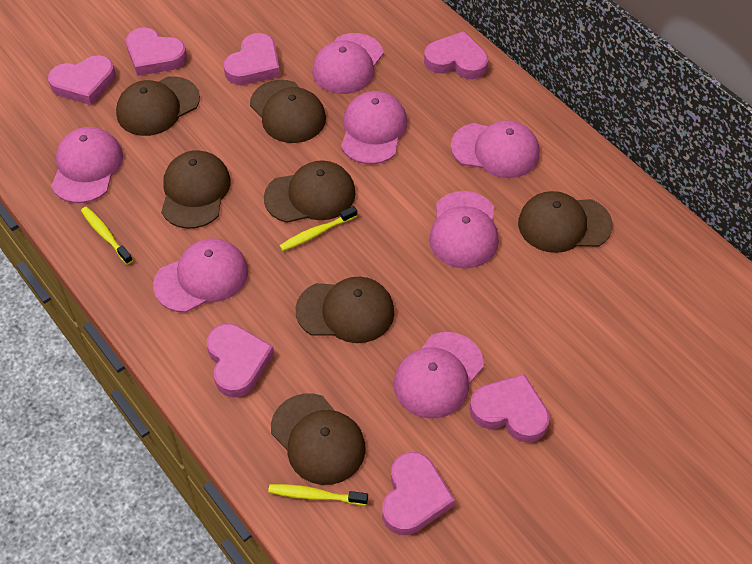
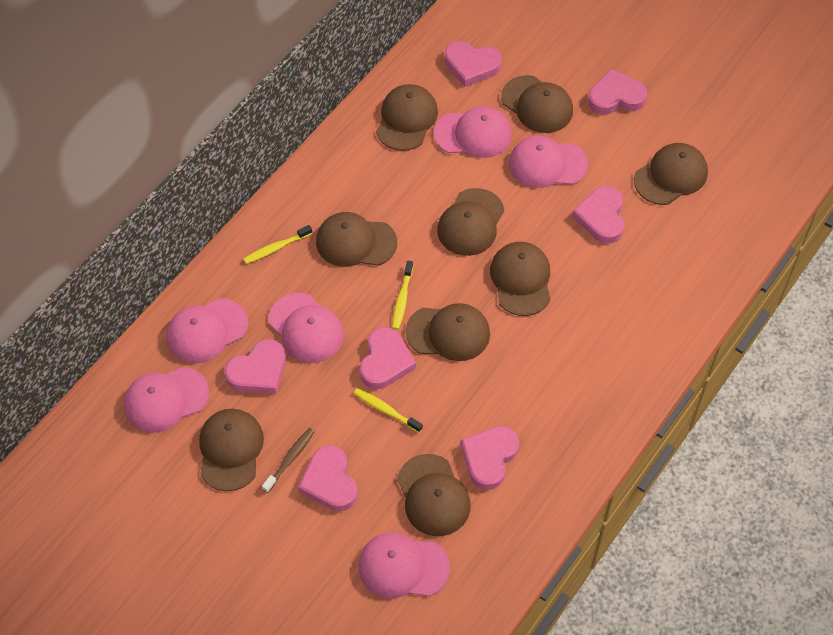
brown cap: [116,76,200,136] [161,150,231,229] [250,80,326,143] [264,160,356,223] [271,393,366,485] [295,277,395,343] [518,191,613,253] = 7 -> [199,409,264,491] [316,212,397,267] [376,84,438,151] [397,454,471,536] [406,303,490,361] [437,188,504,256] [490,242,550,316] [501,75,573,133] [634,143,708,205] = 9
brown toothbrush: none = 0 -> [262,428,315,493] = 1
pink cap: [51,127,123,203] [153,238,248,313] [312,33,383,94] [341,91,407,164] [394,332,484,418] [429,191,499,268] [451,120,540,178] = 7 -> [124,367,209,433] [166,298,248,363] [269,293,343,363] [358,533,450,598] [434,106,512,158] [509,135,588,188] = 6

